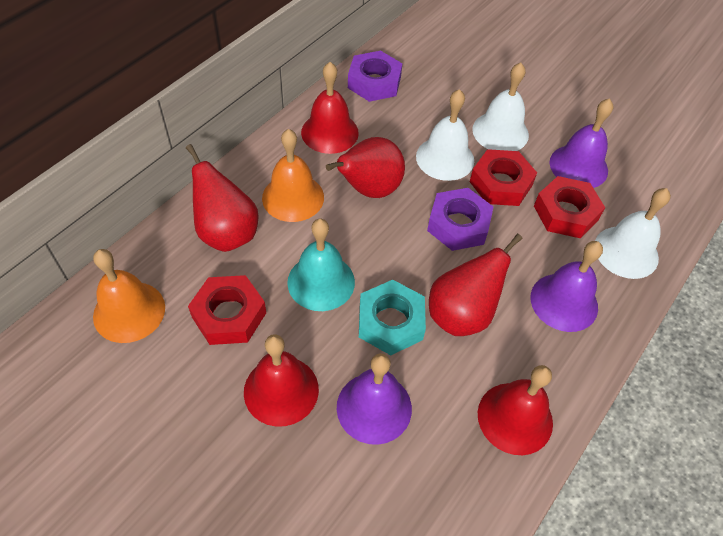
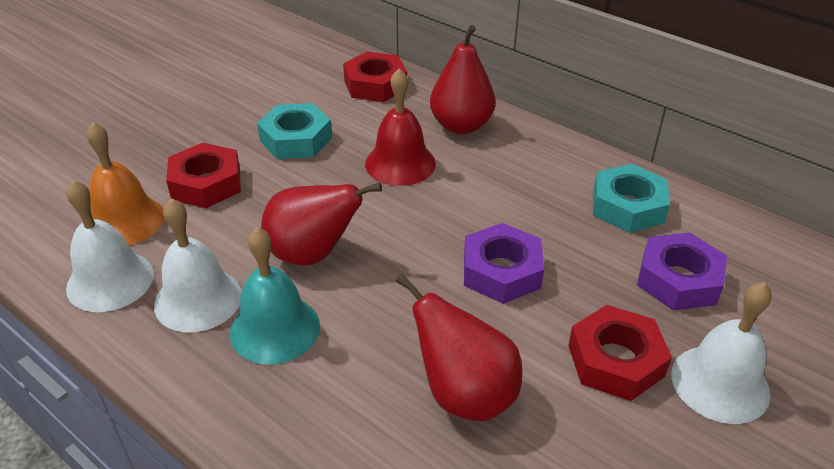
orange bell: [93,249,165,343] [262,129,324,222] = 2 -> [86,122,165,245] = 1
purple bell: [337,353,412,445] [531,241,603,332] [550,98,613,188] = 3 -> none = 0
red bell: [244,334,319,427] [301,62,359,154] [478,365,553,455] = 3 -> [365,68,436,186] = 1
turquoise nut: [359,280,426,355] = 1 -> [257,103,332,159] [593,164,670,233] = 2

